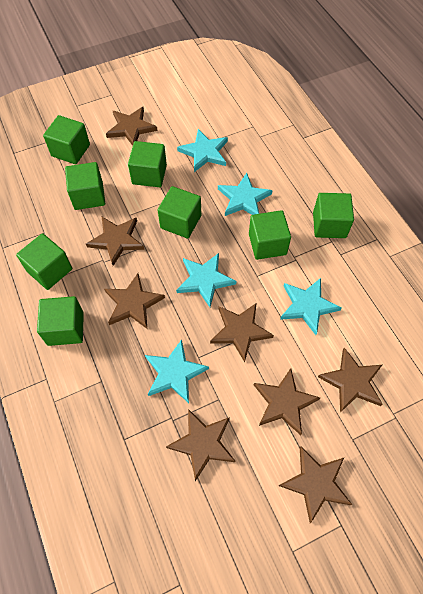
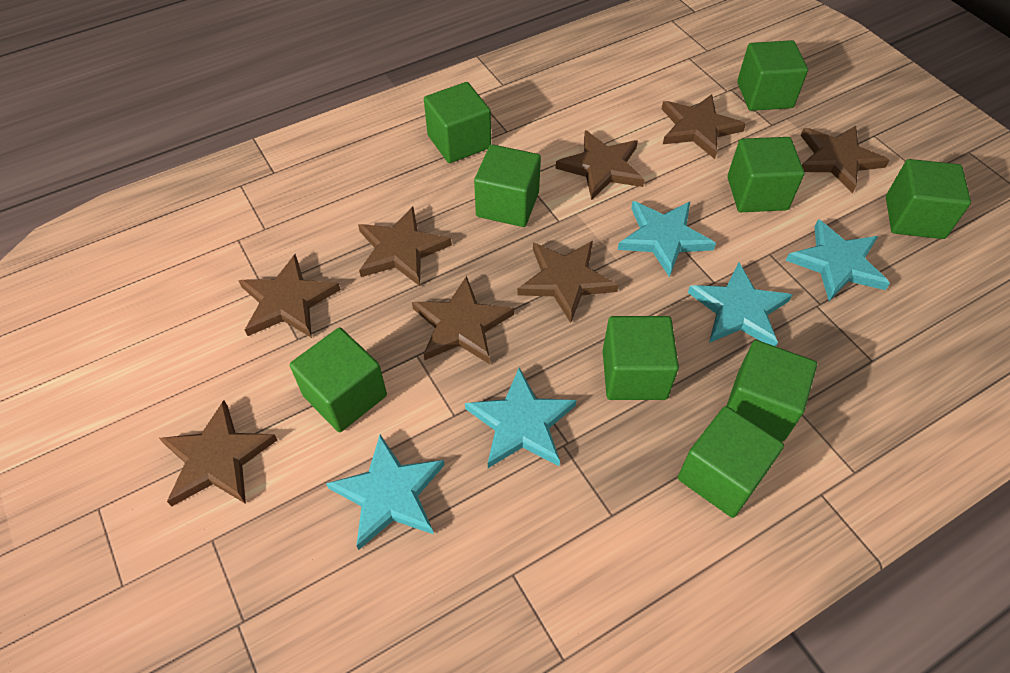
green cube: [16,233,72,290] [37,296,84,346] [43,115,90,164] [65,162,105,210] [128,141,167,187] [158,186,201,238] [249,210,291,260] [313,193,354,238] = 8 -> [290,328,387,432] [424,82,491,163] [474,144,541,227] [603,316,679,400] [678,406,784,518] [727,137,804,212] [727,340,817,441] [737,40,808,111] [886,159,971,239] = 9

